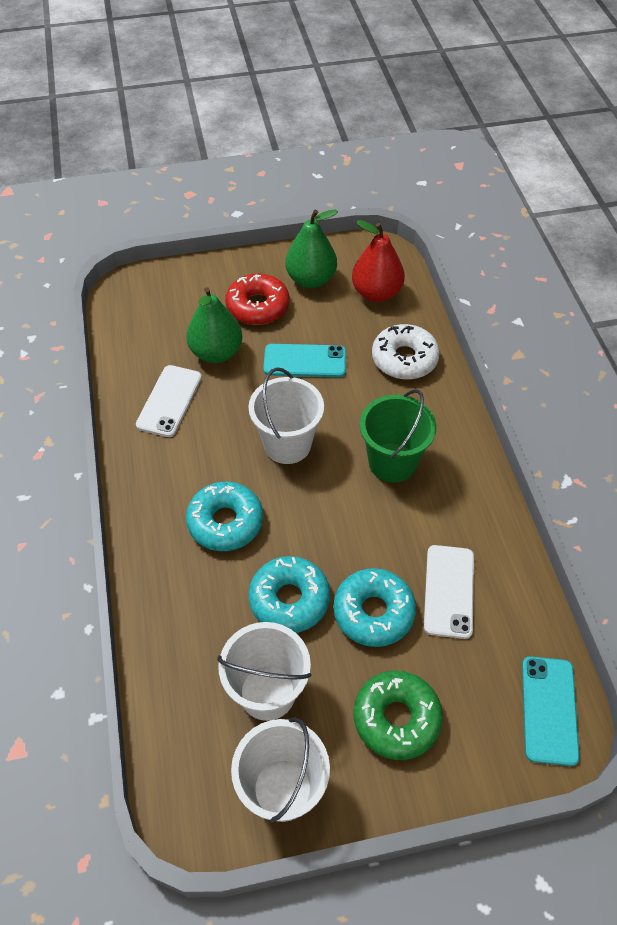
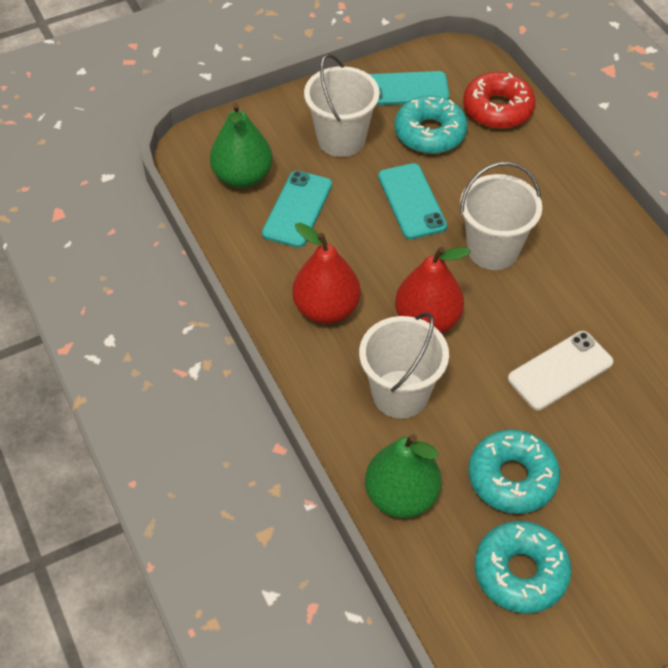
green bucket: [359,389,437,483] = 1 -> none = 0
green donut: [354,671,443,760] = 1 -> none = 0
red pear: [352,220,405,302] = 1 -> [292,223,360,324] [395,247,471,333] = 2
turquoise phone: [263,344,346,377] [522,656,580,766] = 2 -> [262,171,332,248] [369,71,449,105] [378,163,447,239] = 3
white donut: [372,324,440,380] = 1 -> none = 0
white phone: [136,365,202,437] [424,545,474,639] = 2 -> [508,331,614,410] = 1

